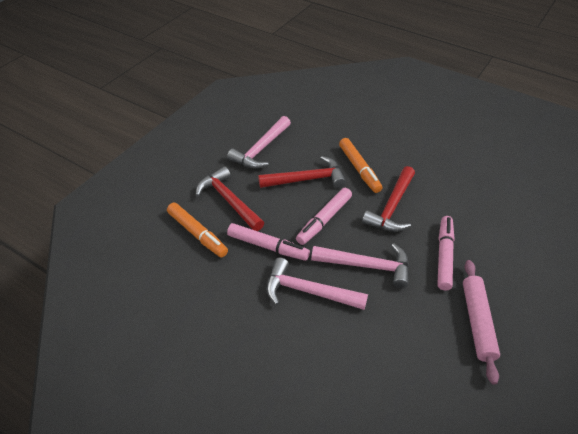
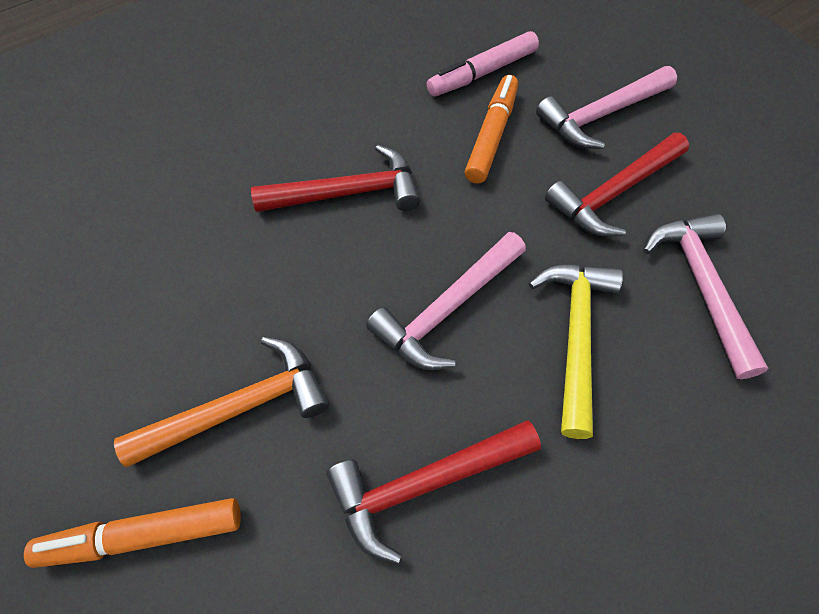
orange hammer: none = 0 -> [114,337,329,467] = 1
pink marker: [227,223,310,261] [296,188,352,245] [437,216,454,290] = 3 -> [427,31,539,96] = 1
pink rolling pin: [463,260,500,385] = 1 -> none = 0
yellow hammer: none = 0 -> [529,265,623,439] = 1

